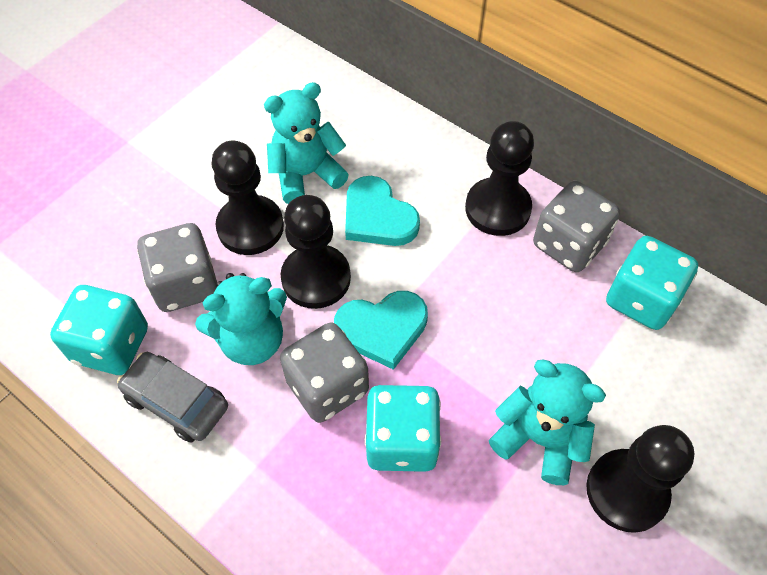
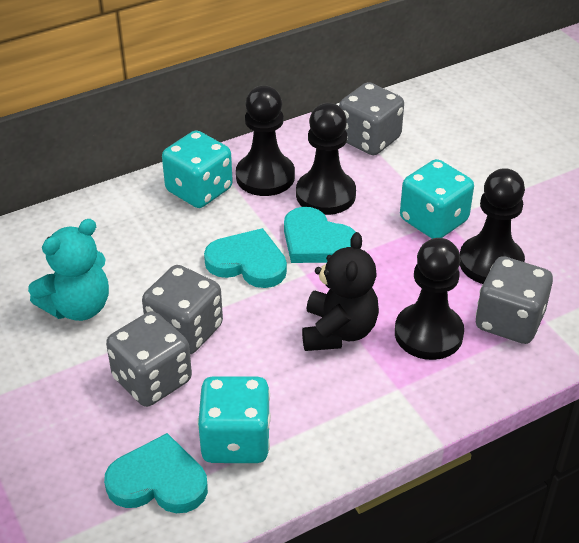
black teddy bear: none = 0 -> [302,232,379,351] = 1
grey car: [117,352,228,442] = 1 -> none = 0
grey dice: [137,223,218,312] [280,322,369,423] [533,181,620,272] = 3 -> [106,311,192,407] [142,265,223,354] [339,82,404,155] [476,256,553,344] = 4
turquoise heart: [334,291,428,370] [345,176,420,246] = 2 -> [104,433,208,513] [204,228,287,288] [284,207,356,263] = 3
turquoise teddy bear: [195,273,287,365] [264,82,349,204] [489,360,606,485] = 3 -> [28,219,109,321] = 1

